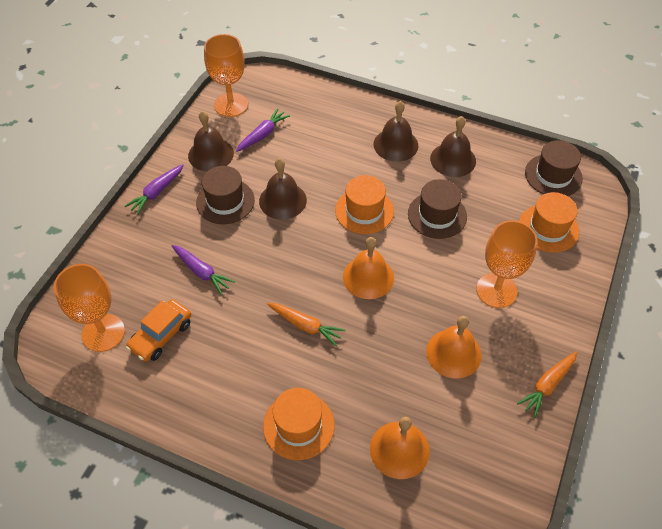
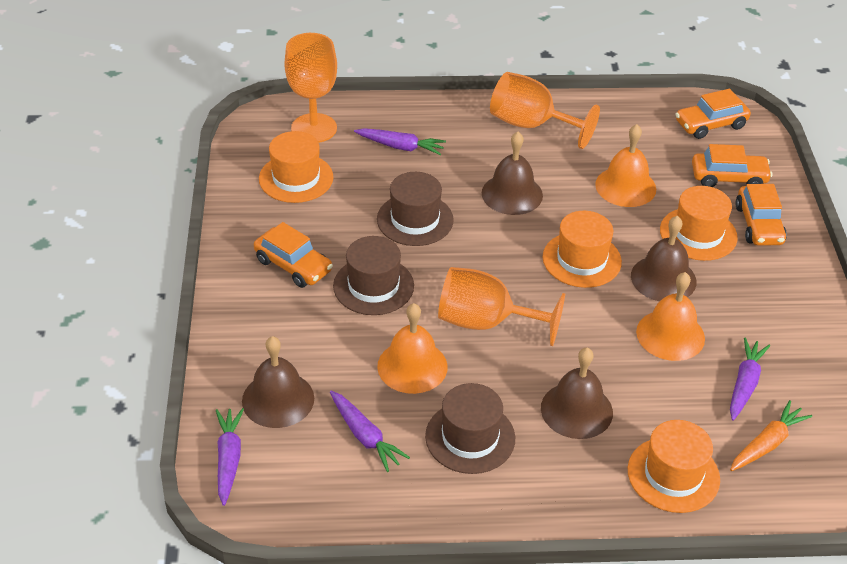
orange car: [126,299,191,362] = 1 -> [254,222,333,288] [675,89,751,139] [692,144,772,187] [735,184,787,246] = 4
orange carrot: [267,303,346,346] [517,351,577,418] = 2 -> [730,400,812,471] = 1
orange hat: [263,388,334,460] [335,175,394,234] [519,192,579,253] = 3 -> [259,131,334,203] [543,211,622,288] [628,420,720,513] [660,186,738,261] = 4
purple carrot: [125,164,184,215] [172,245,235,295] [236,108,290,152] = 3 -> [216,408,244,506] [330,391,410,472] [354,128,446,155] [730,338,770,421] = 4

